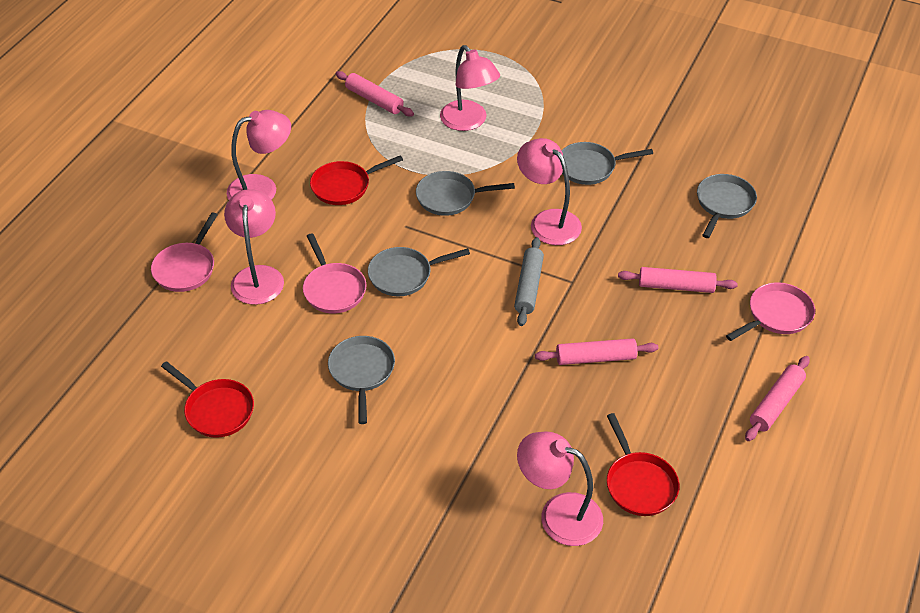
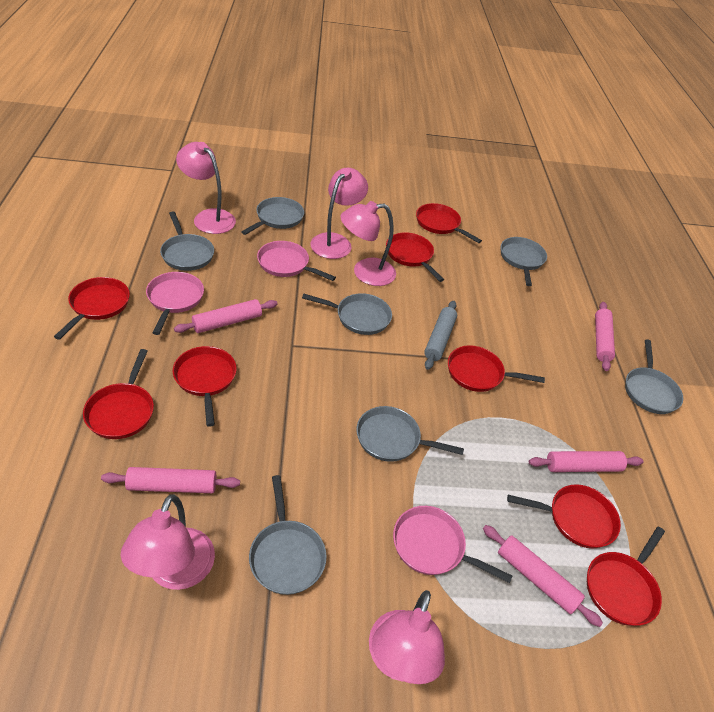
grey pan: [328,336,395,424] [368,247,470,296] [416,171,515,216] [561,142,653,185] [697,174,757,238] = 5 -> [160,212,214,271] [241,197,304,235] [249,475,327,595] [302,293,392,335] [356,406,464,462] [501,237,547,286] [625,339,683,414] = 7
pink rolling pin: [336,71,414,116] [535,338,658,365] [618,267,738,293] [745,356,810,441] = 4 -> [101,467,240,493] [174,299,278,333] [483,525,603,627] [529,451,644,472] [595,302,615,371] = 5
red pan: [161,361,254,438] [310,155,403,205] [607,413,680,516] = 3 -> [54,277,130,340] [83,349,154,439] [173,346,237,427] [386,232,444,282] [416,203,482,243] [448,345,545,392] [507,484,621,548] [587,526,665,626] = 8

